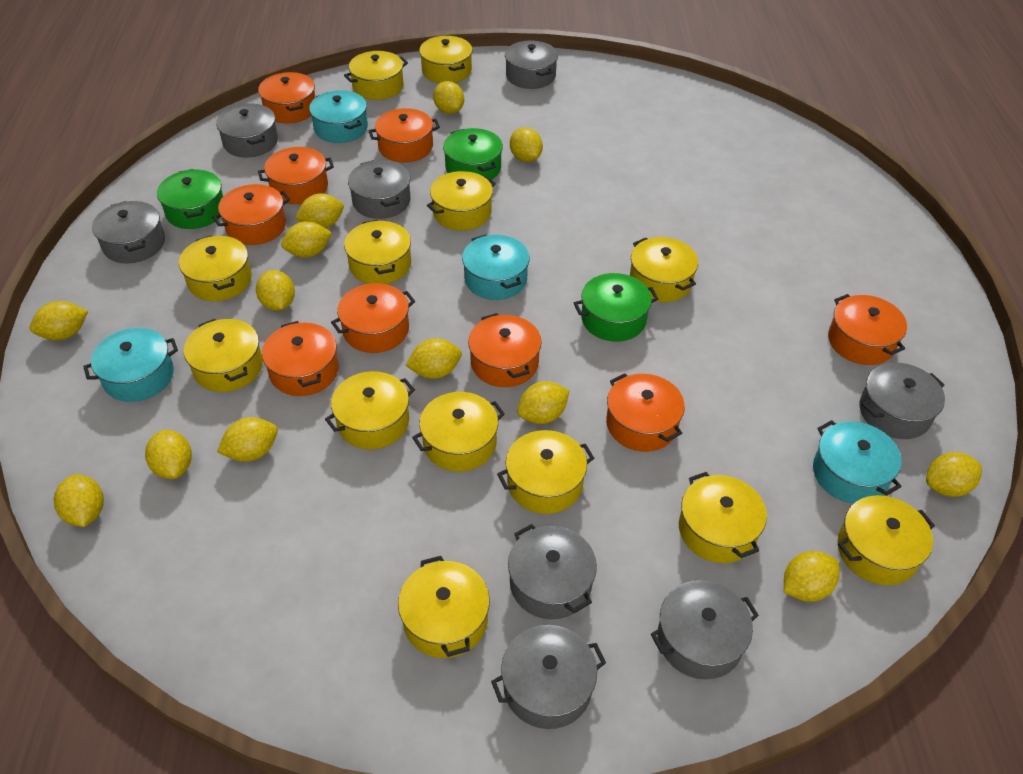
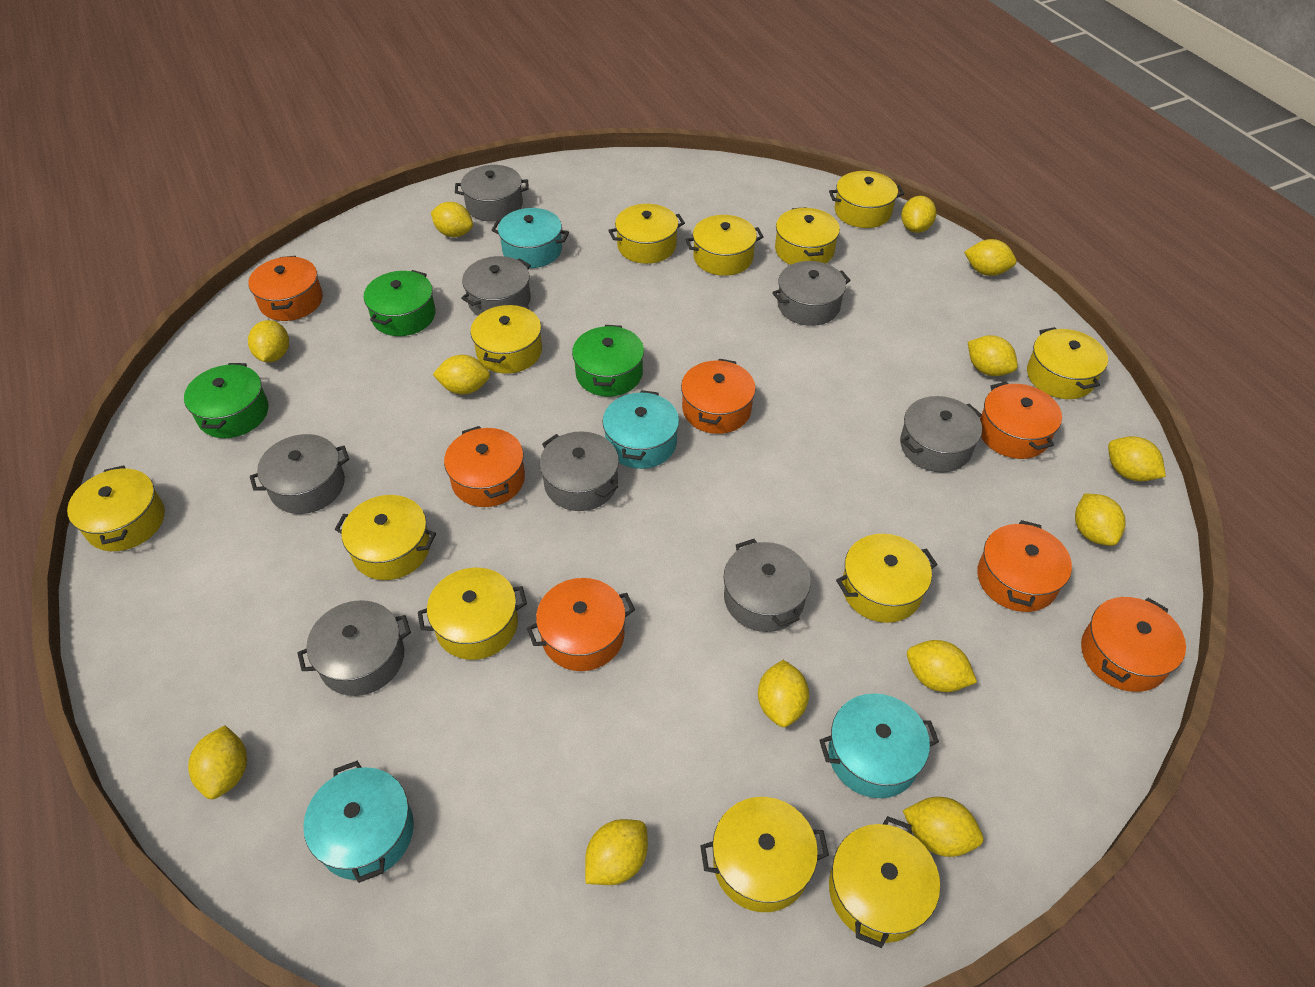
orange pot: [212,184,290,245] [258,72,316,123] [258,147,334,204] [262,321,339,396] [331,283,415,353] [368,108,440,162] [468,313,542,387] [606,373,685,452] [828,294,907,365] = 9 -> [248,256,323,321] [444,426,525,507] [527,578,635,671] [681,359,756,434] [977,520,1072,612] [980,382,1062,459] [1081,597,1186,692] = 7
yellow pot: [179,236,252,301] [184,319,263,392] [325,371,415,449] [344,51,408,100] [344,220,411,284] [398,556,490,658] [412,392,505,472] [419,36,473,83] [427,171,496,231] [497,430,594,514] [630,237,698,302] [679,472,767,563] [837,495,935,585] = 13 -> [67,465,165,551] [335,495,436,580] [418,568,527,660] [470,304,542,374] [608,204,685,264] [685,215,764,276] [700,797,829,912] [775,207,840,265] [829,171,904,228] [829,816,940,948] [836,534,938,623] [1027,327,1108,399] = 12

